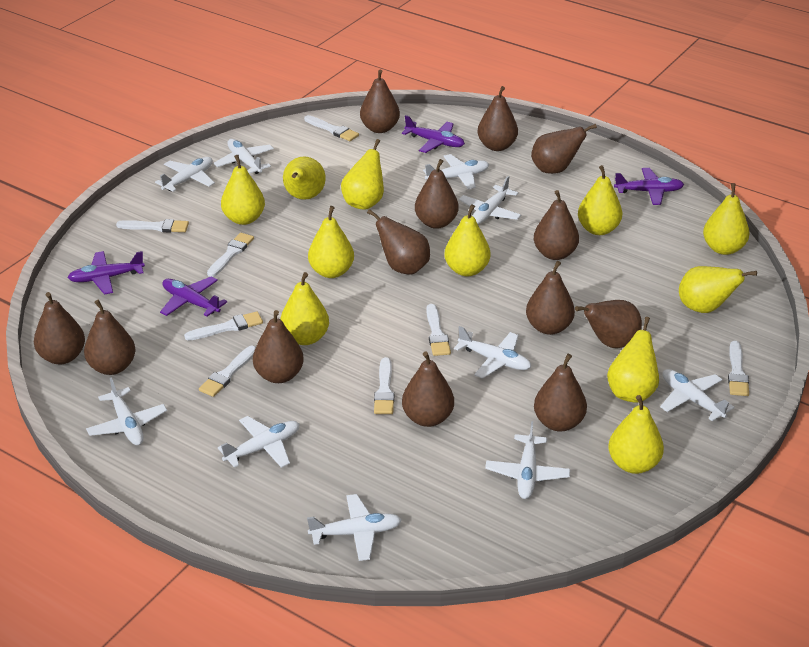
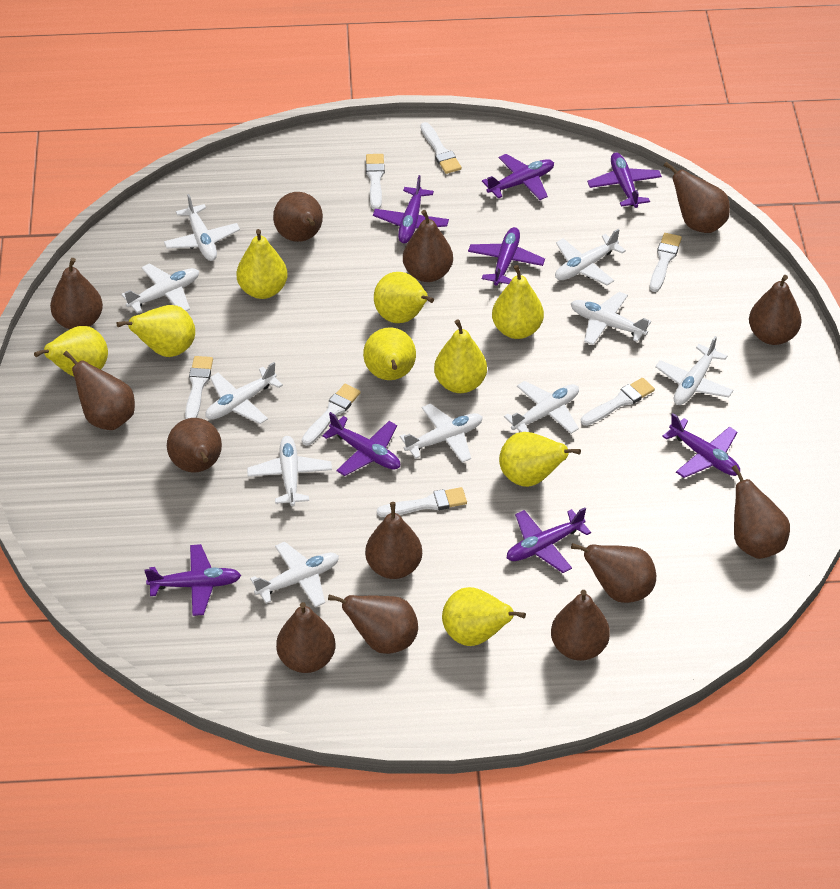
purple plane: [68,251,145,294] [160,277,227,317] [402,115,465,153] [614,168,684,205] = 4 -> [144,544,241,616] [322,412,400,476] [373,175,449,243] [468,227,545,286] [482,154,554,200] [507,507,591,573] [587,153,662,208] [662,413,740,478] = 8
white brush: [116,219,189,233] [184,311,263,341] [199,345,256,397] [207,233,254,277] [304,115,359,141] [374,357,394,414] [426,304,451,356] [728,341,749,396] = 8 -> [185,356,213,419] [302,384,361,446] [366,154,385,210] [377,487,467,517] [420,122,462,174] [581,378,655,426] [650,233,682,292] = 7
yellow pear: [221,155,265,225] [280,272,329,345] [283,156,326,200] [308,206,354,278] [341,139,384,210] [444,204,490,276] [578,165,622,235] [607,317,659,403] [608,395,664,474] [679,266,757,313] [703,183,749,255] = 11 -> [34,326,108,377] [117,305,195,357] [237,229,288,299] [363,327,416,380] [374,272,434,323] [434,319,487,393] [442,587,526,646] [492,265,544,339] [499,432,581,487] = 9

